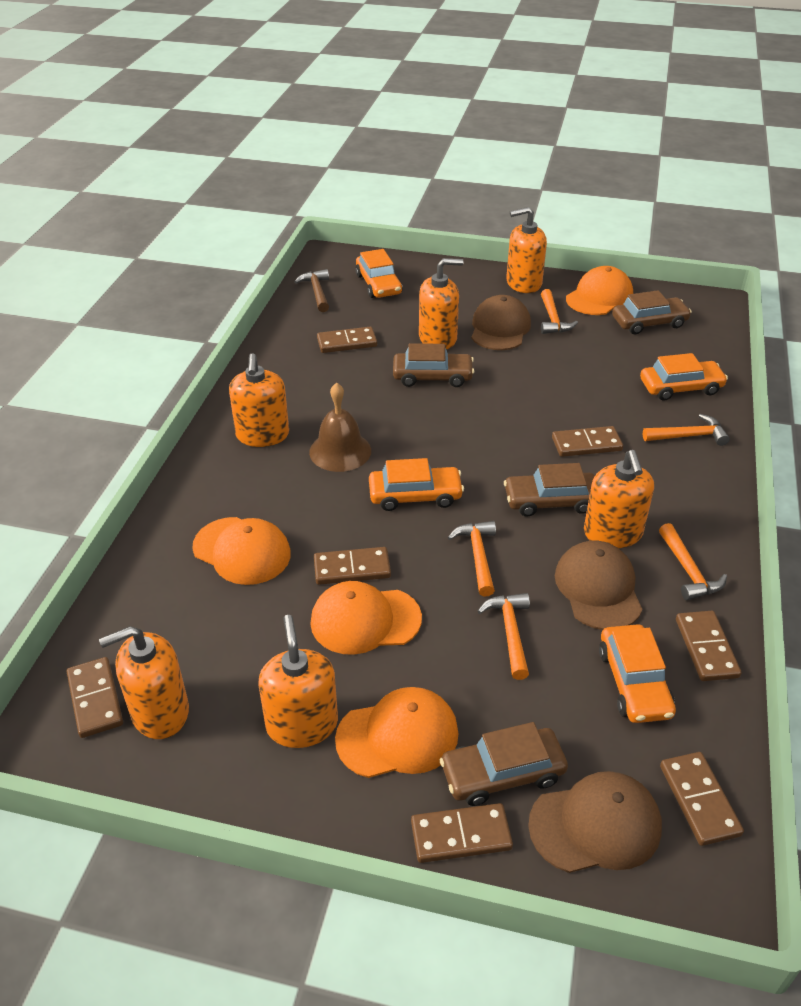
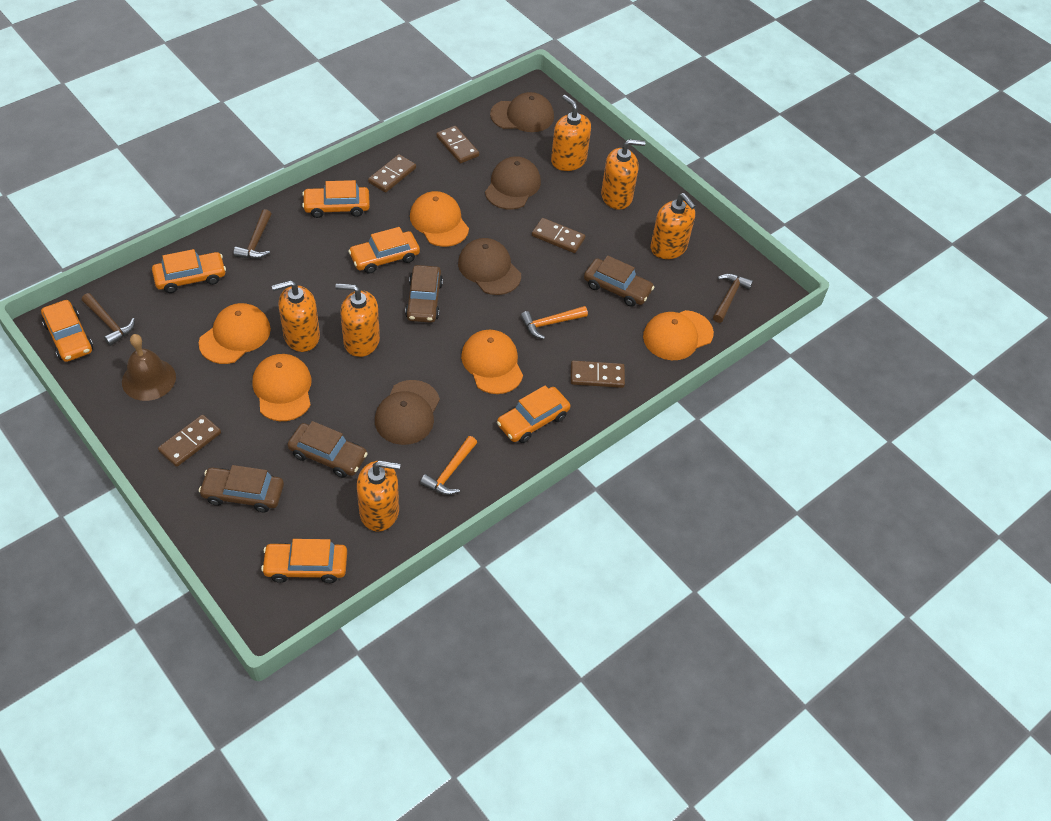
brown cap: [471,295,531,350] [528,771,662,873] [555,541,642,630] = 3 -> [375,380,440,445] [458,238,521,295] [485,156,541,210] [490,92,554,132] = 4
brown domino: [67,657,123,738] [314,547,391,585] [317,327,377,353] [411,803,513,863] [552,426,623,457] [660,752,744,846] [676,611,742,681] = 7 -> [158,415,221,467] [368,154,416,193] [436,126,479,163] [532,218,585,253] [571,361,625,388] = 5
brown hammer: [294,269,329,312] = 1 -> [82,293,135,346] [233,209,271,259] [713,274,753,323] = 3
orange cap: [192,517,291,585] [310,581,422,655] [335,687,458,778] [566,266,633,315] = 4 -> [199,303,271,364] [252,354,311,421] [410,191,469,247] [461,330,523,394] [643,310,714,360] = 5
orange car: [355,249,403,298] [369,458,464,511] [599,624,676,723] [640,353,728,401] = 4 -> [41,300,93,362] [152,249,226,293] [261,539,347,583] [302,180,370,218] [348,227,420,274] [497,386,570,443] = 6
orange hammer: [448,521,496,597] [478,593,530,680] [541,289,578,334] [643,414,730,446] [659,523,727,600] = 5 -> [420,436,477,495] [520,306,588,339] = 2

